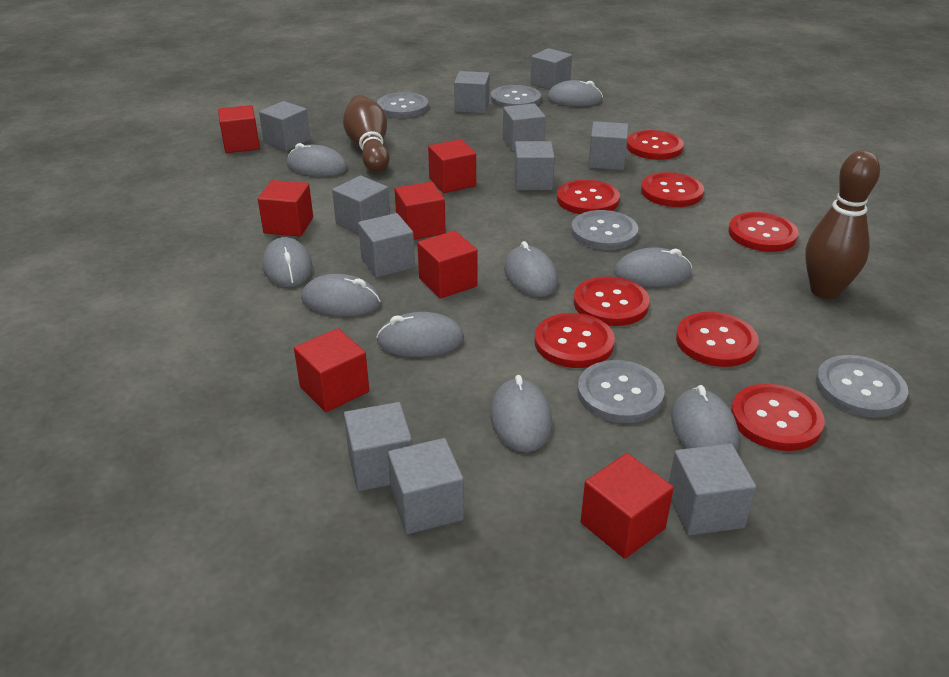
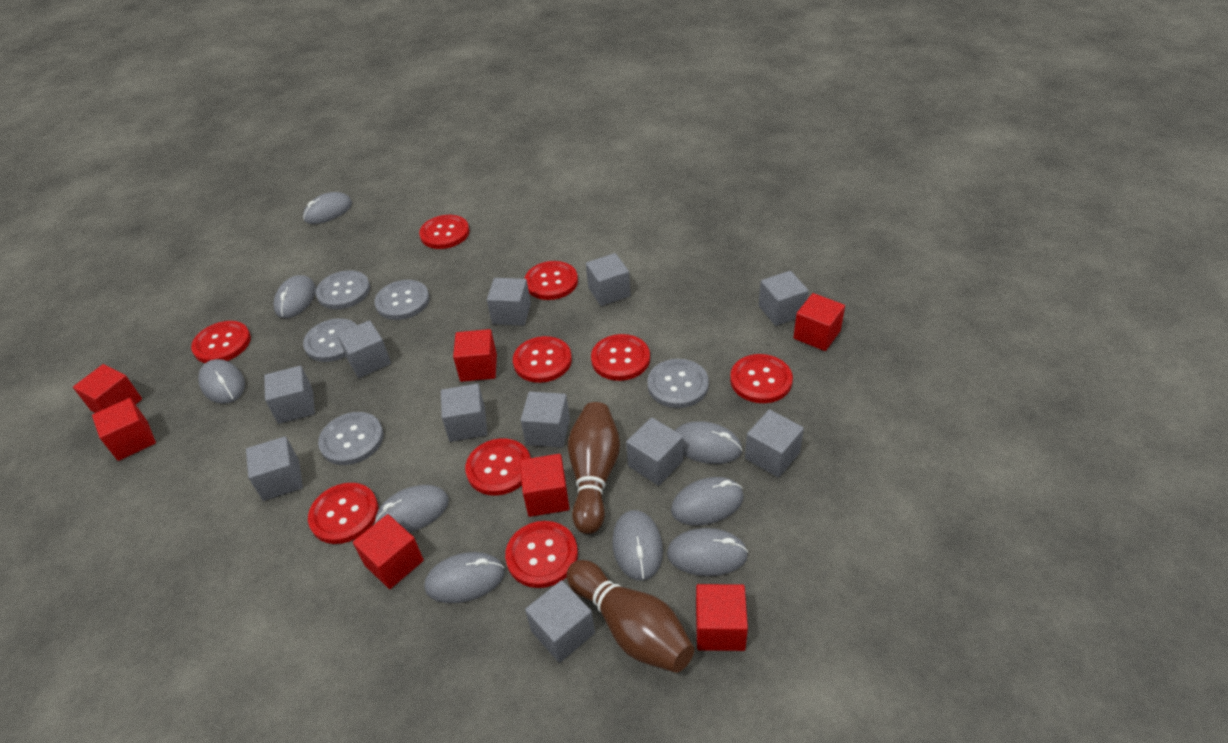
red button: [534,313,615,368] [557,179,620,214] [574,276,650,326] [627,130,684,160] [641,172,704,207] [676,312,759,367] [729,212,799,252] [731,384,825,451] = 8 -> [191,321,251,363] [308,483,379,544] [419,215,470,249] [465,438,531,496] [505,521,578,588] [513,336,572,383] [525,261,578,300] [591,334,650,381] [730,354,793,403] = 9

